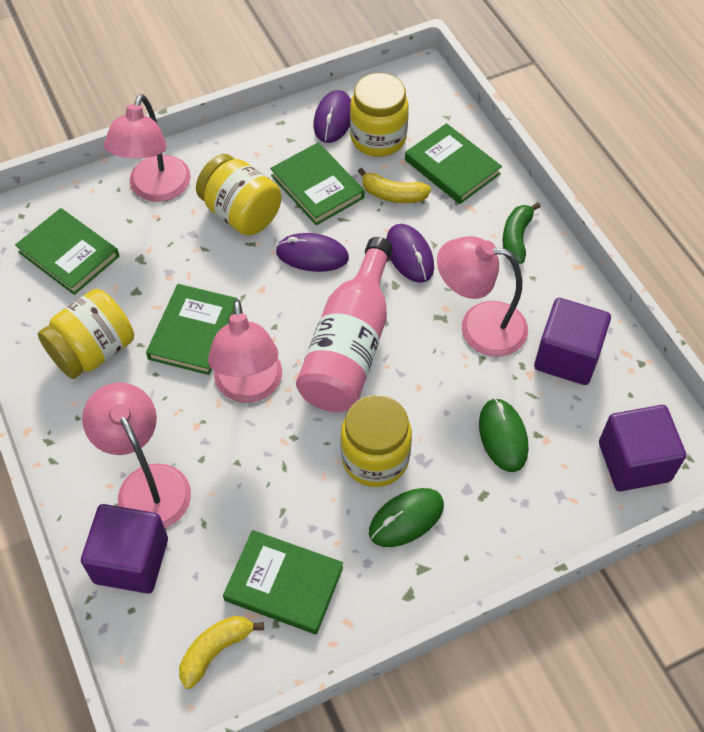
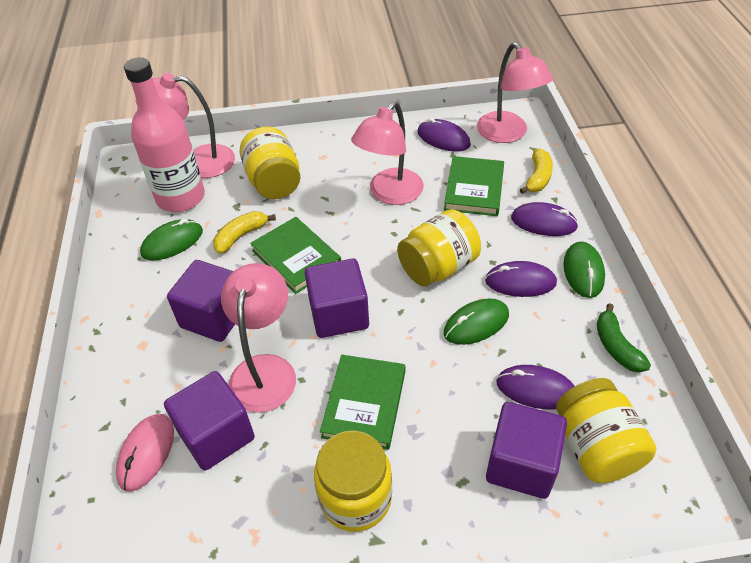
green book: [15,208,119,295] [146,284,237,375] [223,530,343,634] [270,142,364,225] [405,123,502,204] = 5 -> [250,217,341,294] [320,355,405,450] [444,156,504,216] = 3
green mouse: [369,488,444,547] [479,398,528,472] = 2 -> [140,219,203,260] [444,298,509,345] [563,241,605,298] = 3
pink mouse: none = 0 -> [116,414,174,492] = 1
purple cube: [81,504,168,594] [534,298,611,385] [599,405,686,491] = 3 -> [164,371,255,471] [167,260,235,342] [305,259,369,338] [486,402,567,499] = 4
purple mouse: [276,233,349,272] [313,90,351,143] [386,224,434,283] = 3 -> [417,118,471,152] [485,261,557,297] [496,365,575,410] [511,202,578,236] = 4

